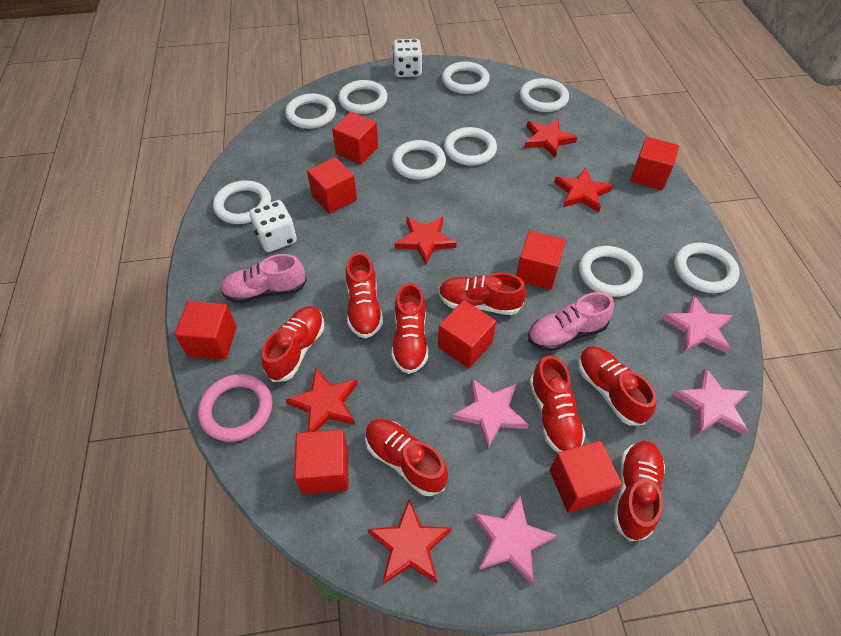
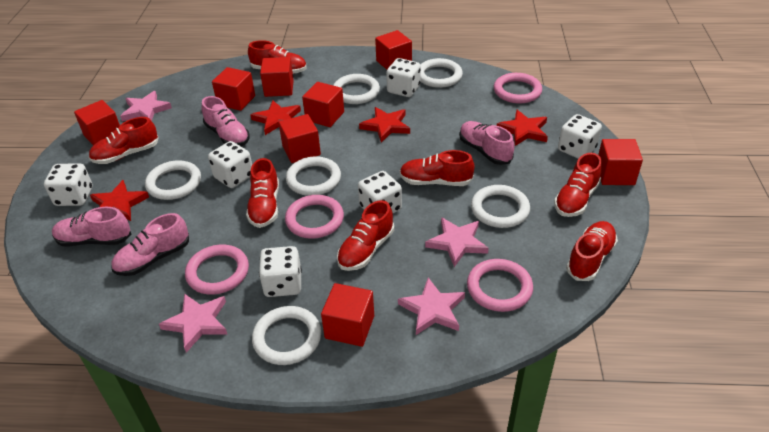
pink ring: [198,374,272,442] = 1 -> [185,245,249,295] [285,195,344,239] [467,259,533,312] [494,73,542,104] = 4
pink shoe: [220,254,307,303] [528,292,614,351] = 2 -> [52,207,132,246] [111,213,189,276] [202,96,249,146] [459,121,514,165] = 4
red shoe: [261,306,324,382] [346,252,383,338] [365,419,448,496] [392,283,428,374] [439,273,526,315] [529,355,586,452] [578,346,656,426] [613,441,665,542] = 8 -> [89,117,159,164] [246,158,279,228] [248,40,306,74] [337,200,394,271] [400,150,475,186] [554,153,602,217] [566,221,618,281] = 7
red star: [285,368,358,432] [367,499,452,584] [395,217,457,265] [524,118,577,158] [554,168,613,213] = 5 -> [90,180,149,221] [250,100,301,135] [359,107,410,143] [497,110,548,146] = 4
white dice: [250,200,297,252] [393,39,422,77] = 2 -> [44,163,93,206] [208,141,252,188] [259,246,302,297] [358,171,402,213] [386,58,421,97] [558,114,602,159] = 6
white ring: [213,180,271,224] [285,94,336,129] [338,80,388,114] [392,140,446,180] [442,62,490,94] [444,127,497,166] [520,78,569,112] [579,246,643,297] [674,243,740,293] = 9 -> [145,160,201,200] [252,306,321,365] [286,156,341,196] [333,74,380,104] [420,58,463,88] [471,185,530,228] = 6

